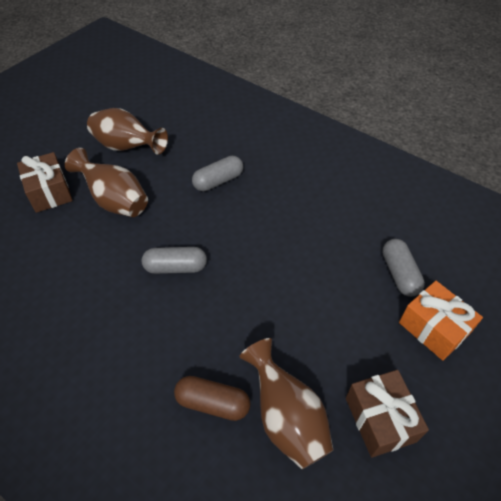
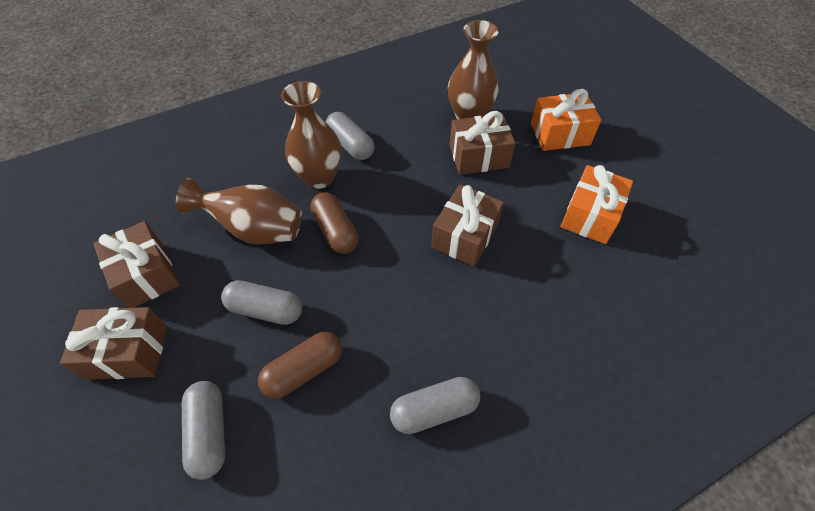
brown capsule: [174,376,250,421] = 1 -> [258,332,342,399] [310,192,358,254] = 2
brown gift: [17,152,73,213] [346,370,429,458] = 2 -> [60,307,167,380] [93,221,180,308] [431,184,504,266] [450,111,515,175] = 4
grey capsule: [142,247,207,274] [192,156,243,191] [382,239,425,297] = 3 -> [182,381,225,480] [221,280,302,325] [326,112,375,160] [390,377,480,434] = 4
orange gift: [399,281,483,361] = 1 -> [531,89,601,151] [561,165,633,244] = 2

